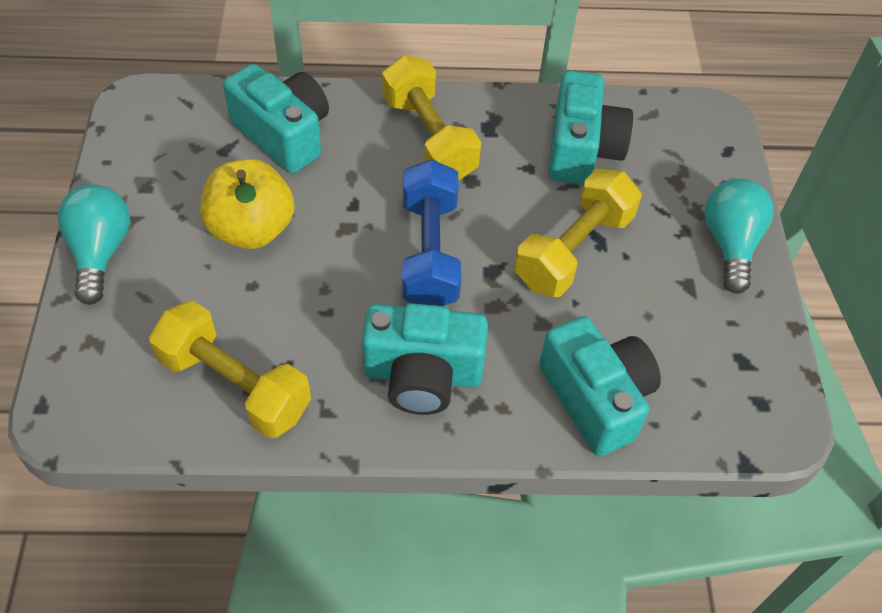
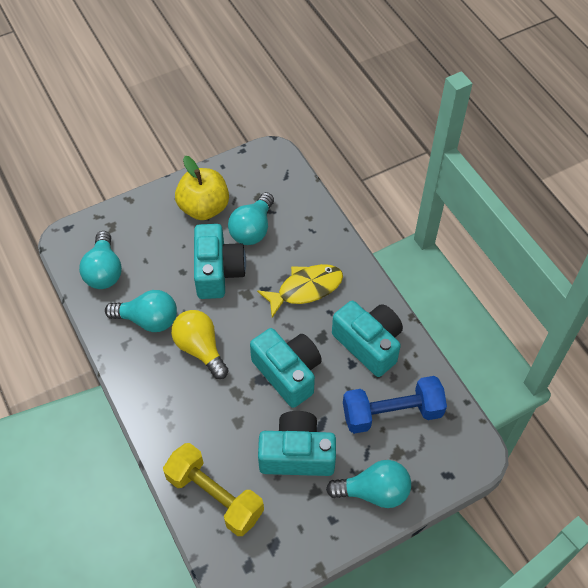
turquoise light bulb: [57,184,130,305] [705,178,774,294] = 2 -> [79,231,122,289] [105,290,177,332] [228,192,274,245] [326,460,411,508] = 4
yellow dumbbell: [149,301,311,438] [382,55,481,181] [515,169,642,297] = 3 -> [163,443,264,536] = 1
yellow fish: none = 0 -> [257,264,343,318] = 1
yellow light bulb: none = 0 -> [171,310,229,379] = 1

